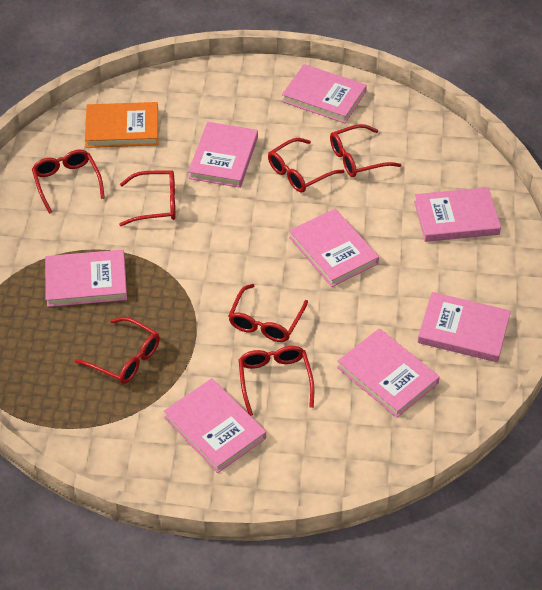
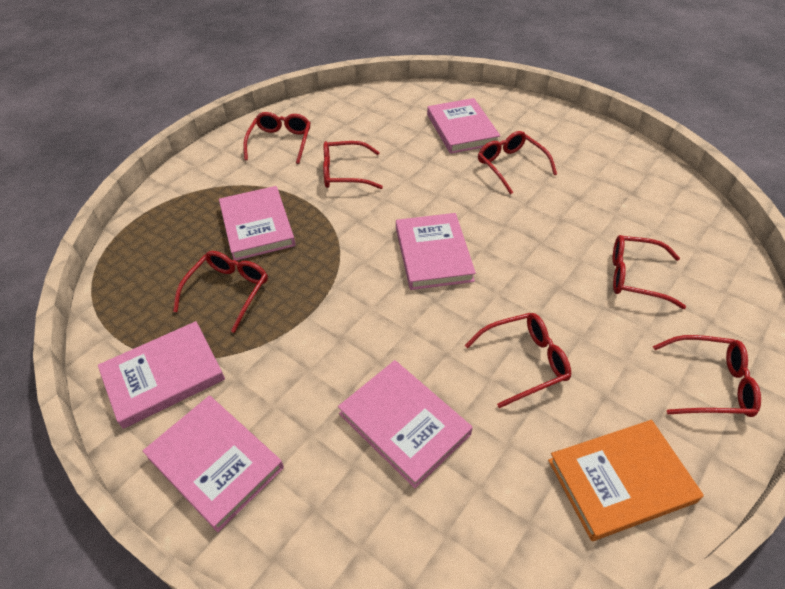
pink book: [45,250,127,307] [164,378,266,473] [188,122,258,188] [282,64,367,123] [289,209,379,287] [337,328,440,418] [414,187,501,242] [418,292,511,362] = 8 -> [98,321,225,429] [143,396,284,532] [219,186,295,261] [338,360,473,489] [396,213,476,290] [427,98,500,154] = 6

